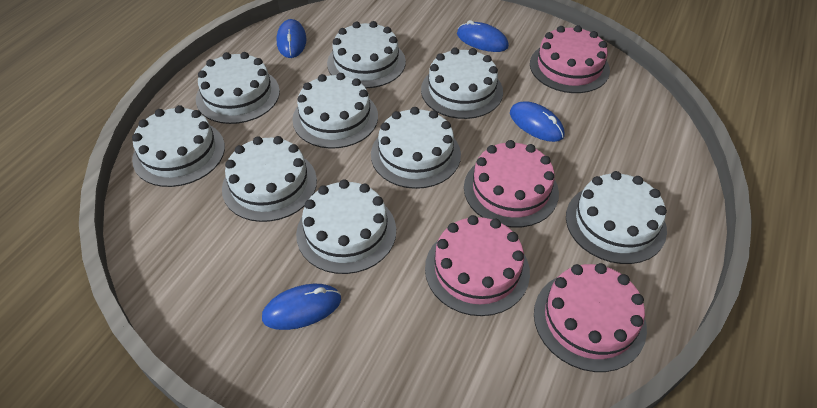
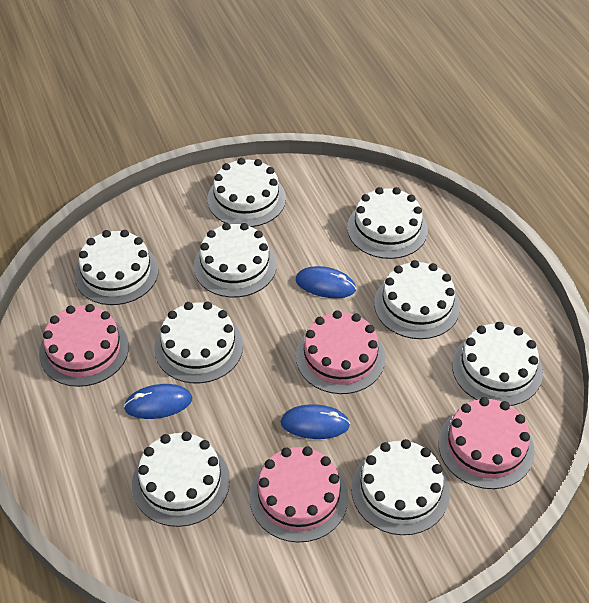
blue mouse: [262,284,341,330] [276,19,306,58] [457,20,509,52] [510,101,564,142] = 4 -> [124,384,192,419] [280,404,350,439] [296,266,356,298] = 3

